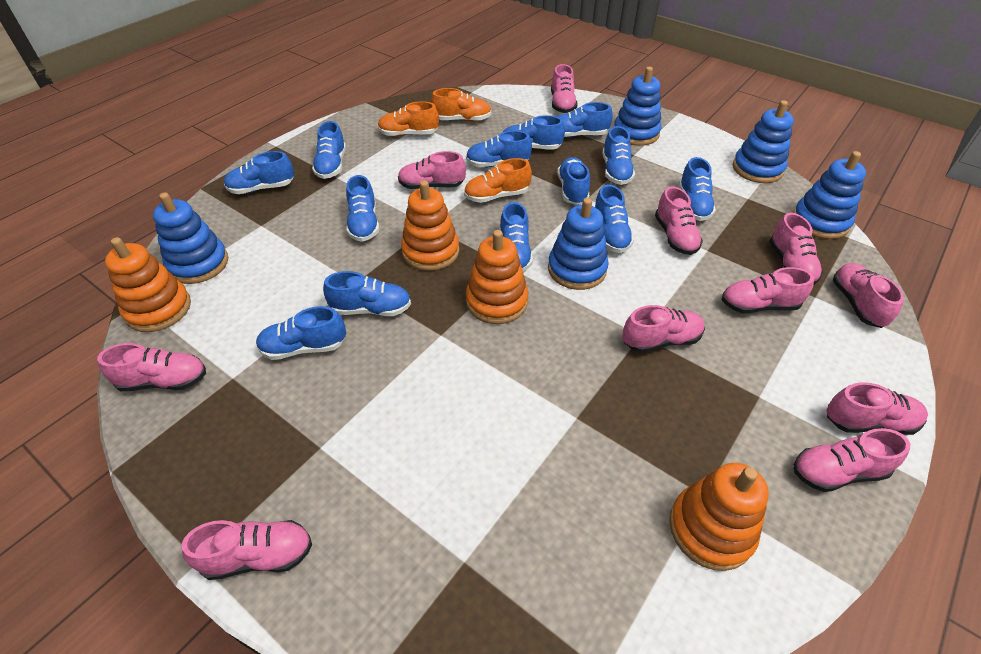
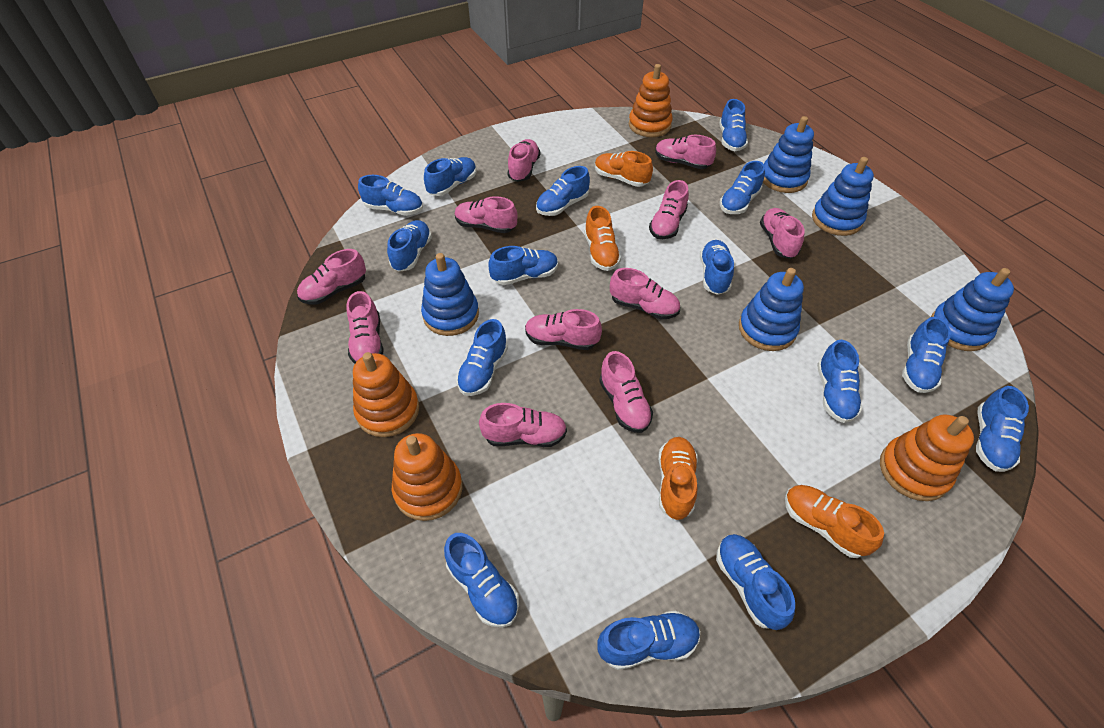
blue shoe: [224,151,294,194] [256,306,346,360] [312,121,346,179] [323,271,411,316] [346,175,379,242] [466,131,532,168] [500,202,533,272] [503,115,565,150] [557,102,612,138] [557,157,590,205] [595,184,634,253] [602,126,635,185] [679,157,716,221] = 13 -> [358,175,423,216] [387,220,432,272] [424,157,476,196] [444,533,519,628] [456,319,508,396] [488,246,558,285] [536,166,590,216] [597,610,700,670] [700,240,734,295] [716,534,795,630] [719,99,748,151] [720,161,765,214] [817,340,862,423] [902,317,951,393] [976,386,1029,472] = 15
orange shoe: [378,101,439,136] [431,88,492,122] [464,158,532,203] = 3 -> [584,206,621,271] [595,151,653,187] [658,437,698,520] [785,485,884,558] = 4

